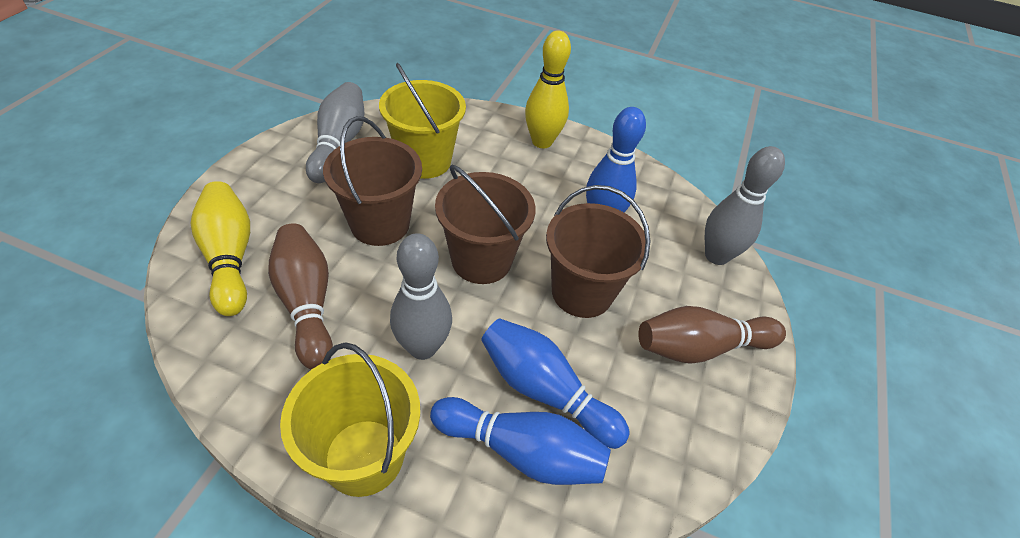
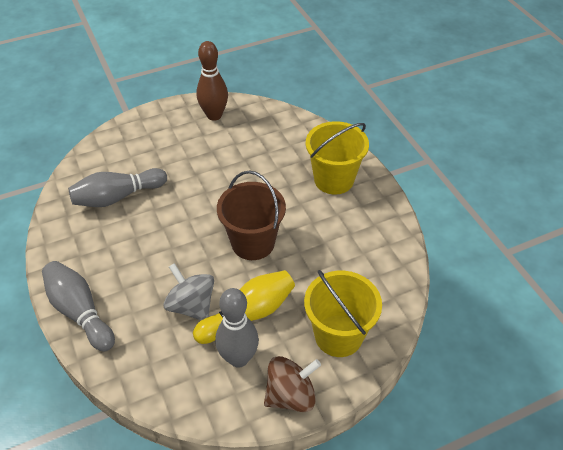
blue bowling pin: [430,397,611,485] [481,318,630,449] [586,107,646,212] = 3 -> none = 0
brown bowling pin: [268,223,333,370] [639,306,786,364] = 2 -> [197,41,228,121] = 1
brown bucket: [323,116,422,246] [435,165,536,284] [546,185,651,318] = 3 -> [217,170,286,260] = 1
brown spinning top: none = 0 -> [264,356,321,412] = 1
grey spinning top: none = 0 -> [163,263,214,320] = 1
yellow bowling pin: [190,181,250,316] [525,30,571,148] = 2 -> [193,270,295,344] = 1

